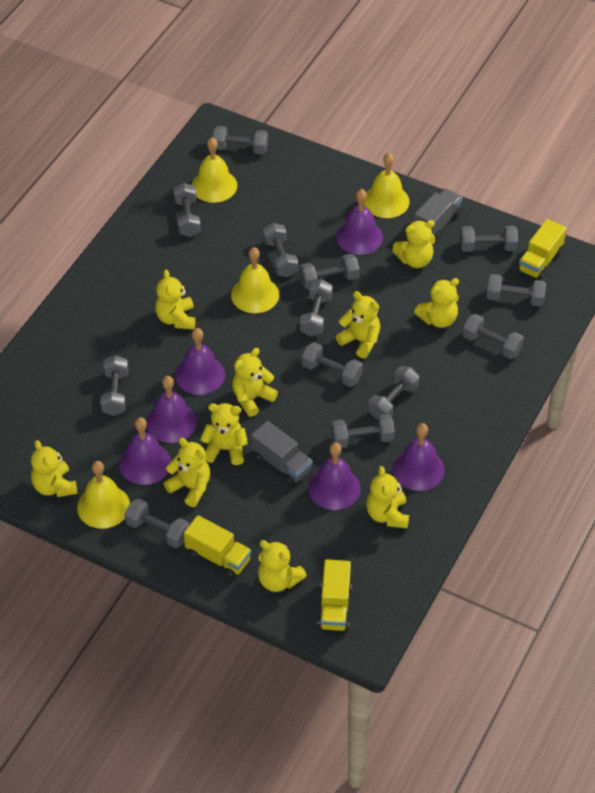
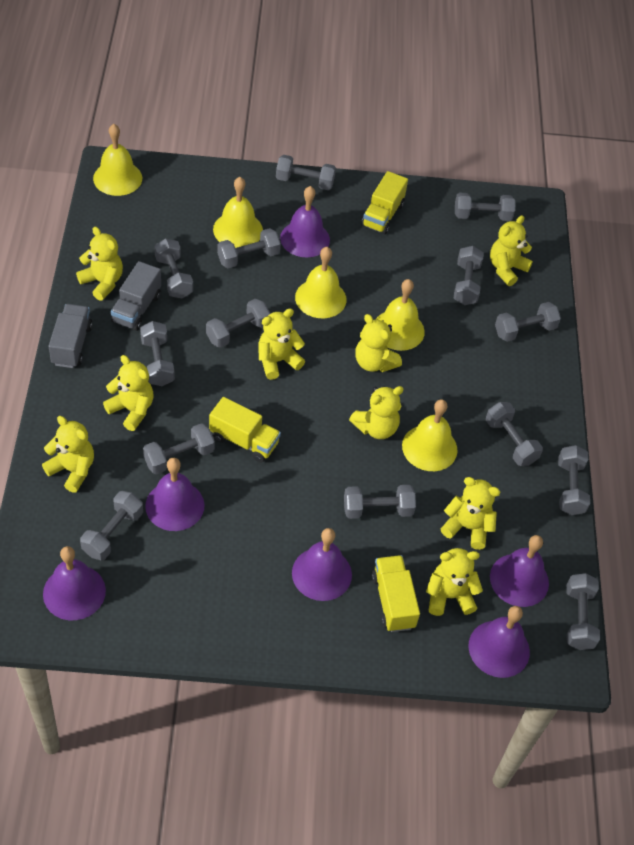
grey dumbbell: [100,355,129,416] [125,498,189,548] [173,183,201,237] [213,126,268,155] [263,223,298,277] [299,279,333,336] [300,254,359,289] [302,342,363,387] [331,414,395,448] [368,366,419,420] [460,226,518,252] [462,314,524,359] [486,274,546,307] = 13 -> [80,491,143,560] [140,321,175,386] [143,423,215,475] [155,238,193,298] [206,299,270,348] [217,228,281,268] [276,155,336,190] [344,485,416,519] [454,246,484,305] [455,193,515,221] [486,402,543,466] [495,302,561,342] [558,445,590,515] [566,573,600,650] = 14
yellow bell: [77,461,130,529] [192,137,237,203] [231,247,279,313] [364,153,410,218] = 4 -> [93,124,142,196] [213,177,263,248] [295,247,347,318] [375,279,425,351] [402,399,458,471] = 5
yellow teddy bear: [31,440,78,497] [155,269,196,330] [164,438,210,507] [200,403,248,465] [232,348,278,417] [258,540,307,592] [336,291,380,359] [366,466,409,529] [392,220,435,268] [414,278,459,328] = 10 -> [42,416,94,493] [76,227,123,301] [103,355,154,431] [258,308,305,380] [349,386,404,439] [355,314,402,372] [426,548,483,616] [441,477,500,550] [490,215,533,286] = 9

